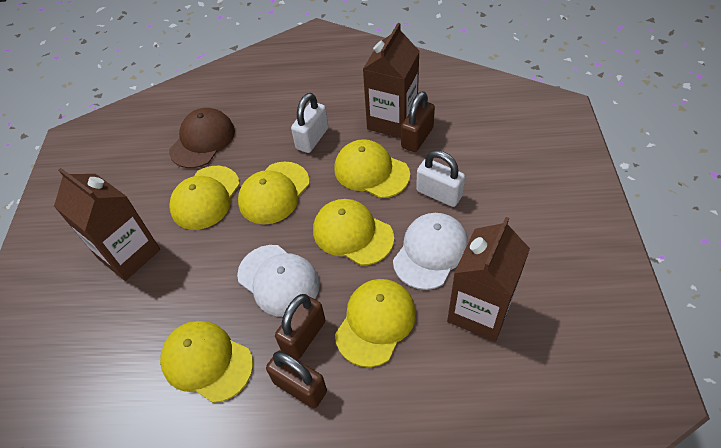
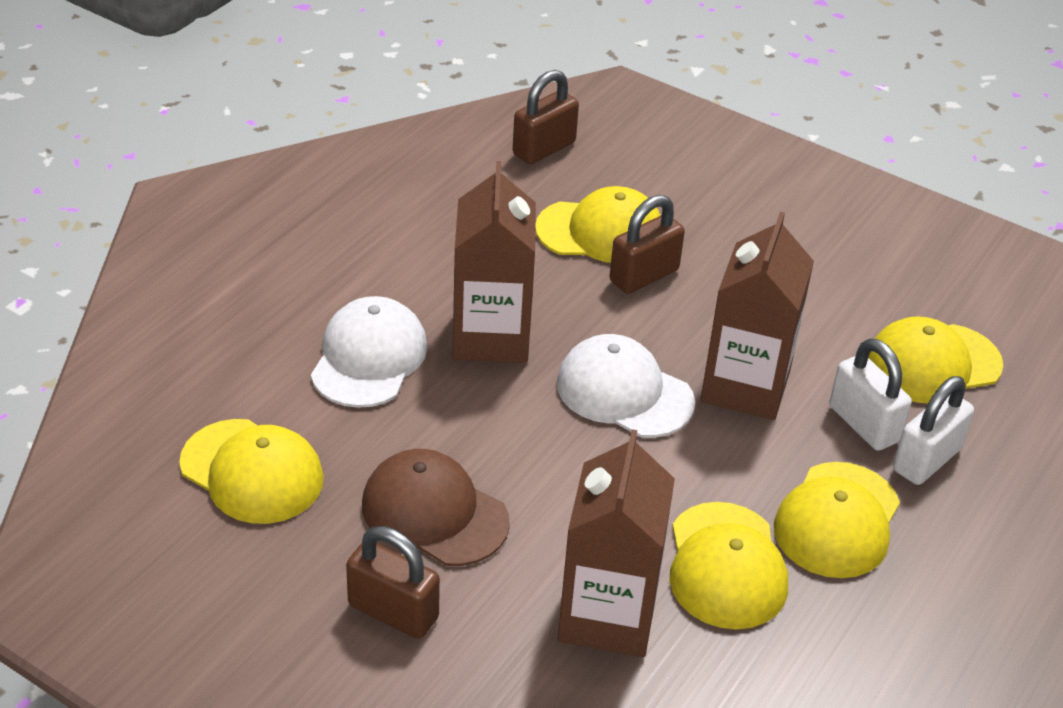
yellow cap: [160,321,253,403] [169,166,240,230] [238,162,309,224] [313,199,394,265] [334,139,410,198] [335,279,416,367] = 6 -> [179,419,324,524] [535,186,661,263] [670,502,788,629] [774,462,900,578] [868,316,1003,403] = 5

